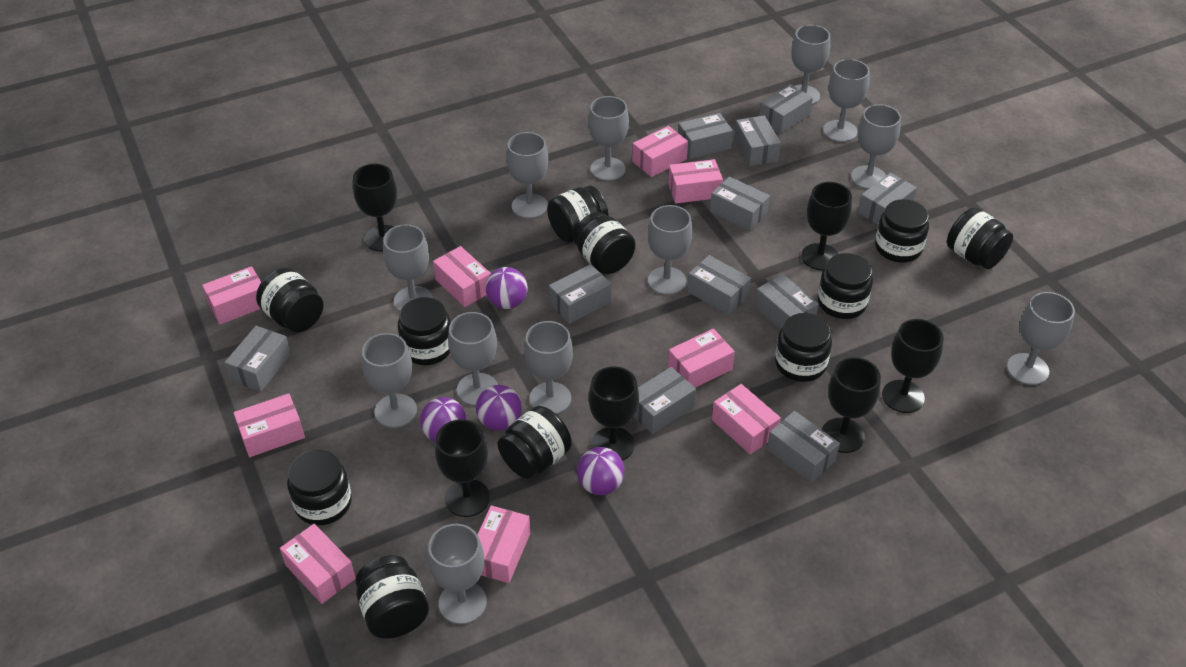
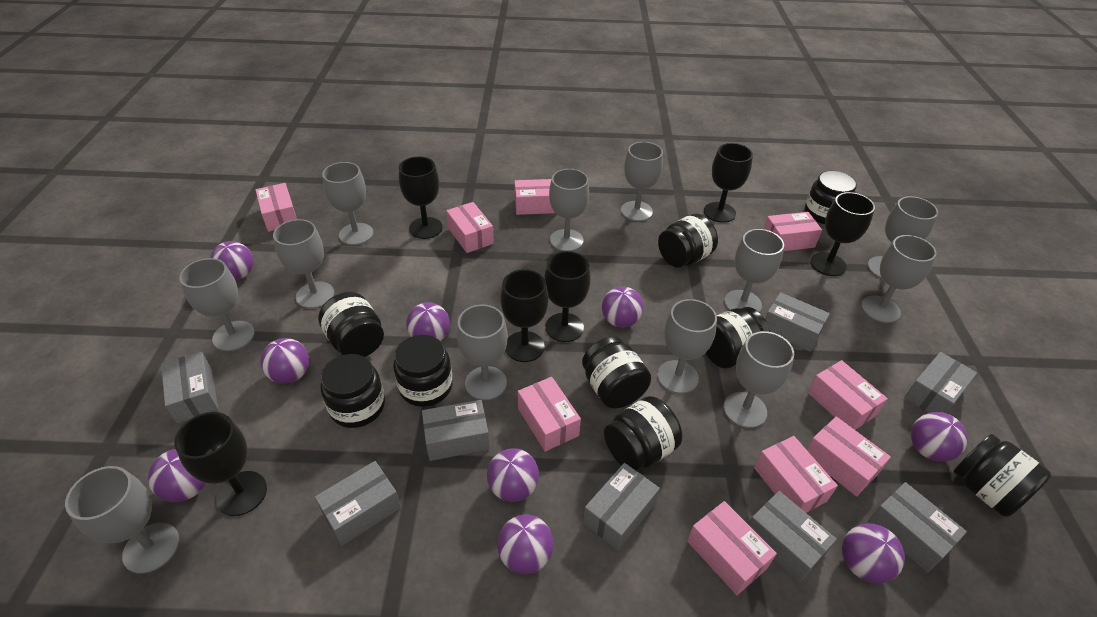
black jar: [256,268,324,332] [287,450,352,525] [355,555,429,639] [398,297,451,365] [498,406,571,479] [547,185,608,243] [573,212,636,274] [775,313,832,382] [817,253,873,319] [875,199,929,262] [947,208,1013,269] = 11 -> [318,292,384,357] [321,354,385,428] [393,335,453,407] [582,337,651,408] [604,396,682,471] [658,213,718,268] [705,307,770,369] [805,171,857,224] [953,434,1051,517] = 9
grey box: [224,326,291,392] [549,264,611,324] [634,367,696,434] [678,113,733,159] [687,255,751,315] [710,176,770,231] [734,115,781,166] [754,274,819,330] [759,84,813,134] [767,411,840,483] [858,173,917,225] = 11 -> [161,351,218,423] [315,461,401,546] [422,400,490,461] [583,463,660,550] [748,491,837,583] [765,292,830,352] [868,482,967,573] [904,352,977,413] = 8
purple ball: [420,397,467,442] [476,385,522,431] [485,267,528,309] [577,447,625,495] = 4 -> [148,449,206,502] [210,241,254,280] [261,338,309,384] [406,302,450,341] [487,448,539,502] [497,515,554,574] [602,286,643,328] [842,523,905,584] [911,412,968,462] = 9

